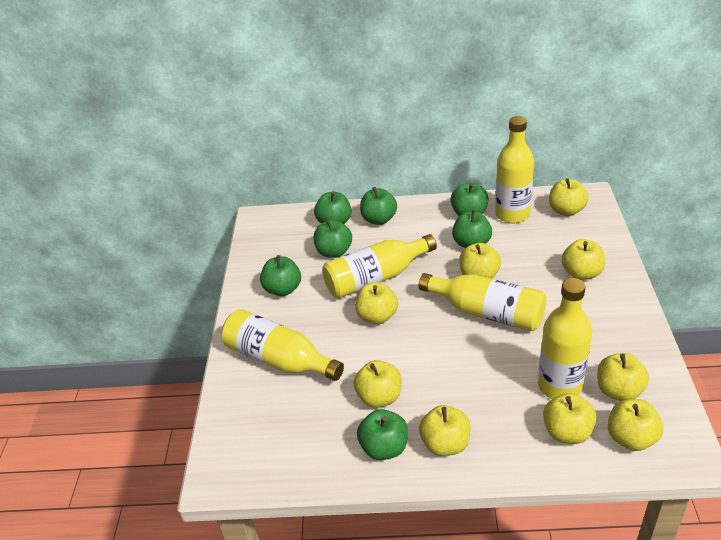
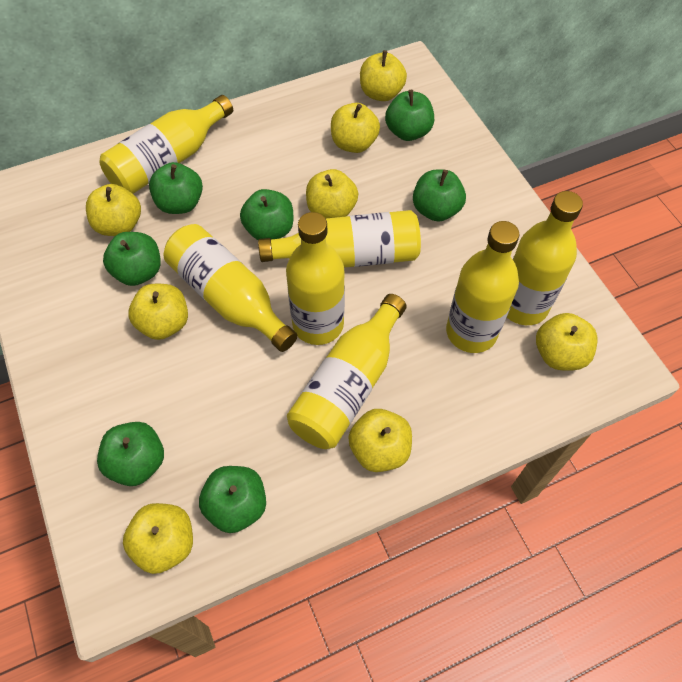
yellow apple: [354,360,401,408] [355,282,398,324] [419,405,471,456] [459,243,501,279] [543,393,597,444] [549,178,588,216] [561,239,605,280] [597,353,649,401] [607,399,663,451] = 9 -> [86,184,141,236] [123,503,193,574] [128,284,188,340] [306,169,358,218] [331,103,380,153] [348,409,412,472] [360,50,407,101] [536,313,597,370] = 8
yellow bottle: [221,309,344,381] [322,234,437,298] [419,273,547,331] [495,116,534,223] [538,278,592,399] = 5 -> [99,95,233,194] [164,224,297,352] [258,210,421,268] [286,212,345,345] [287,294,407,449] [446,221,520,353] [507,191,583,325] = 7

